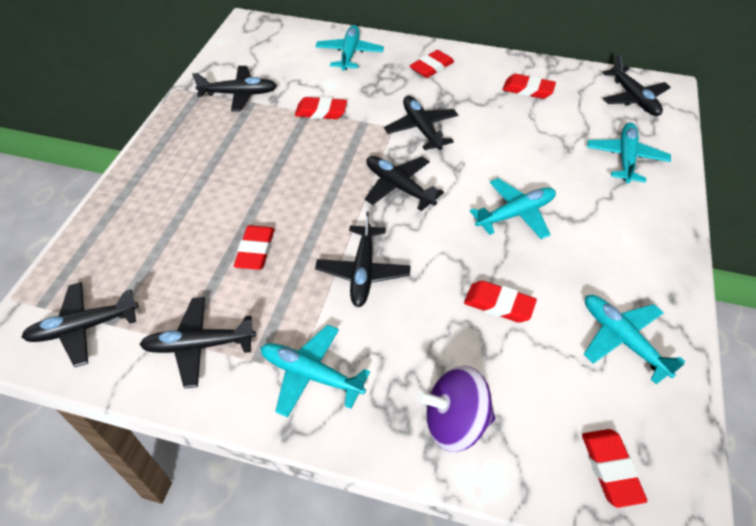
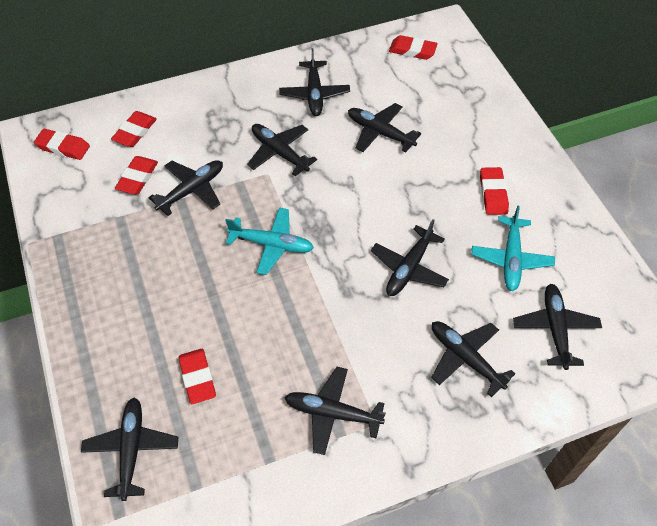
black plane: [21,282,139,367] [139,297,256,388] [192,66,277,111] [315,211,411,307] [365,156,444,211] [384,96,458,150] [602,54,671,116] = 7 -> [81,397,178,501] [148,160,223,216] [247,124,317,176] [279,48,350,116] [284,367,386,455] [348,103,421,152] [371,219,449,296] [431,321,515,397] [513,284,602,370] = 9
purple spinning top: [417,365,495,452] = 1 -> none = 0
turquoise plane: [260,325,370,418] [316,25,384,71] [470,178,556,239] [584,295,685,384] [587,122,671,183] = 5 -> [225,207,314,275] [471,206,555,291] = 2

